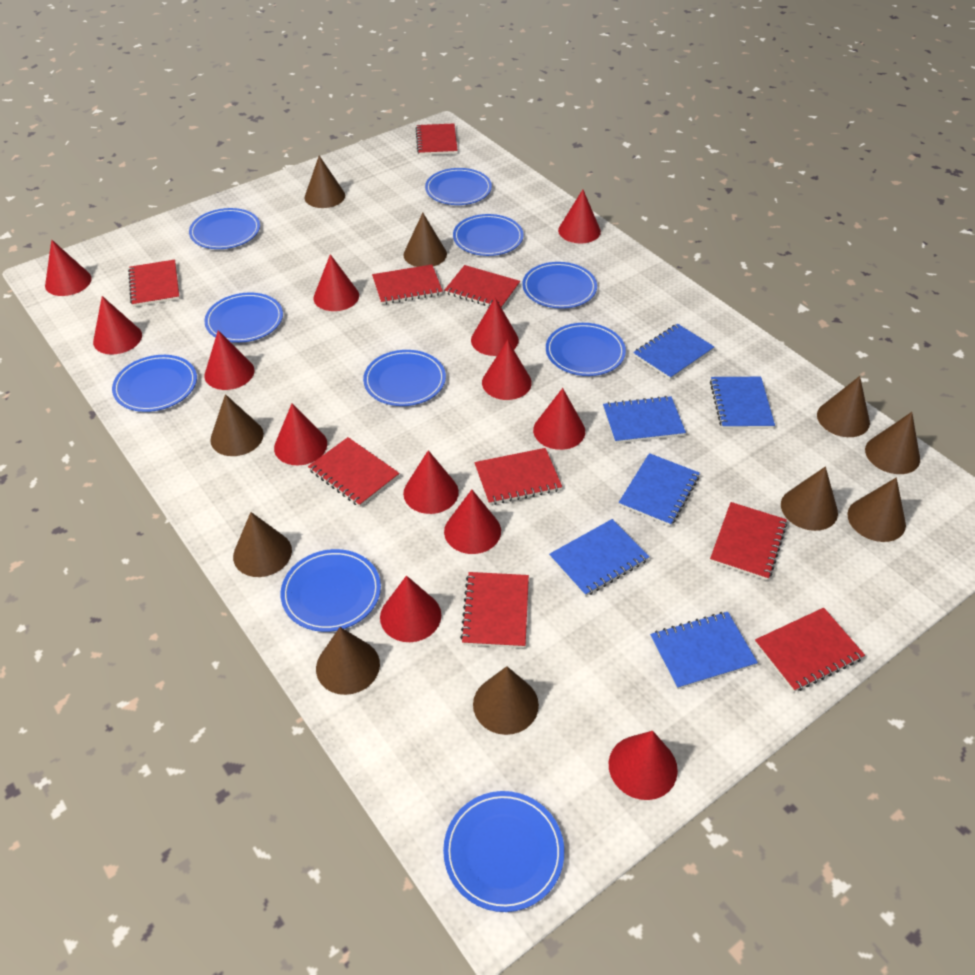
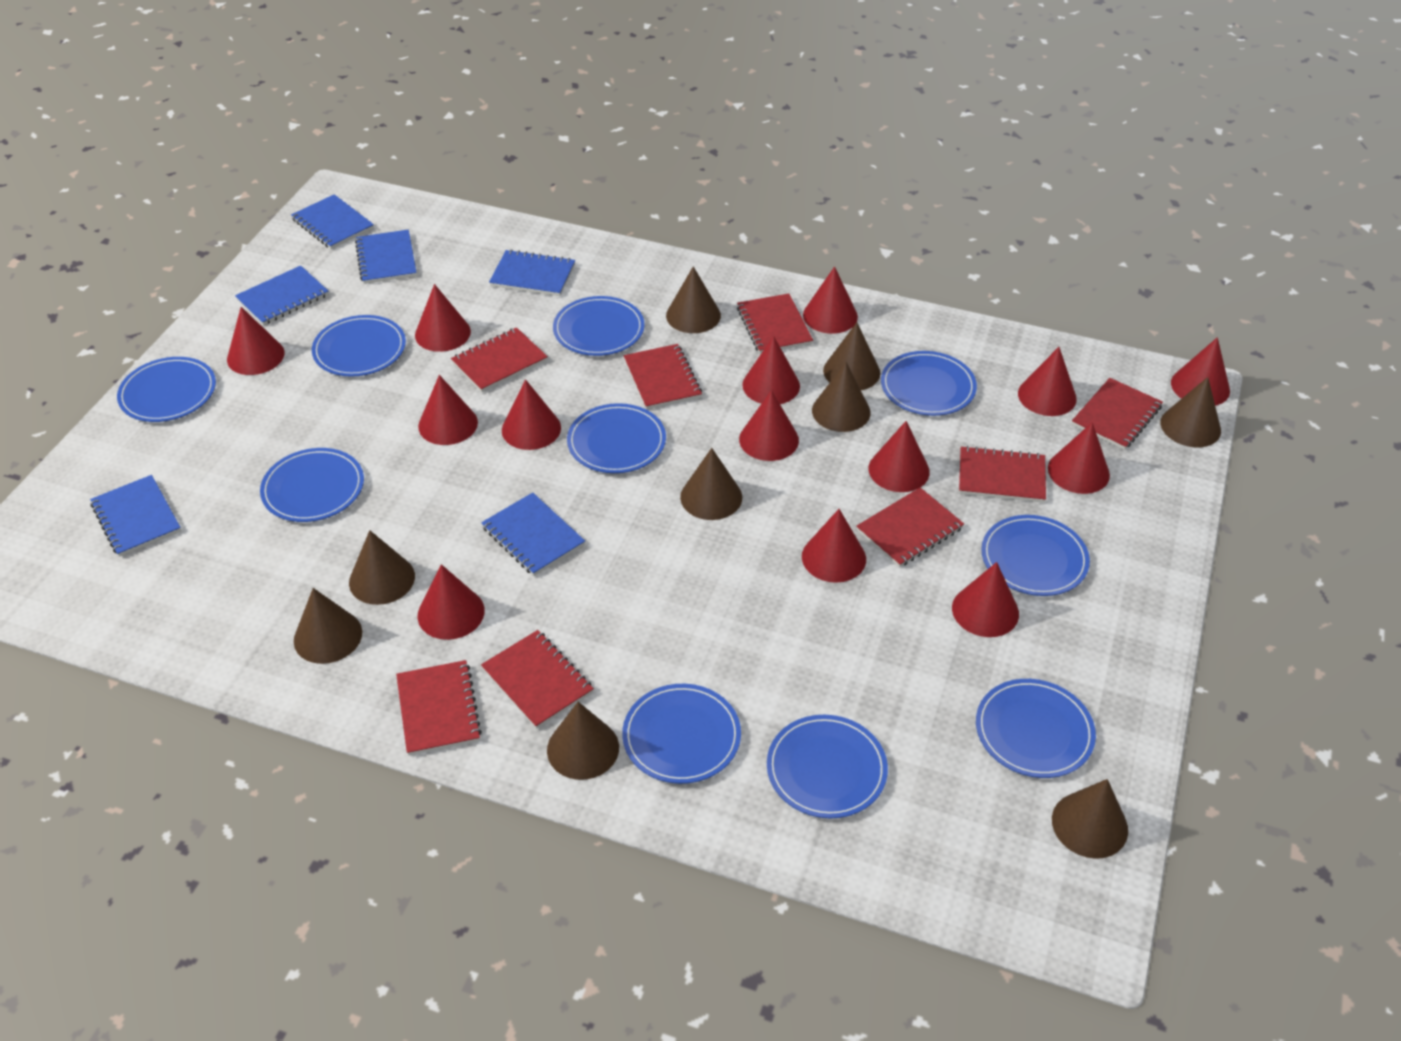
brown cone: [210,394,264,456] [233,512,292,577] [305,156,345,208] [316,627,380,695] [403,213,447,267] [473,666,539,735] [781,467,838,531] [817,376,870,437] [847,478,906,542] [865,412,920,474] = 10 -> [294,588,362,664] [349,530,415,605] [547,702,619,780] [666,266,721,333] [680,448,742,520] [812,362,871,432] [823,323,880,390] [1052,779,1128,859] [1160,377,1221,447] = 9
red cone: [45,240,92,296] [93,296,142,355] [204,330,254,390] [274,404,327,465] [314,254,359,311] [380,576,441,642] [403,450,459,514] [444,490,501,554] [471,298,519,356] [482,340,532,400] [533,388,585,450] [558,190,601,243] [609,731,678,800] = 13 -> [227,307,284,375] [415,284,471,352] [418,375,478,445] [418,564,485,640] [502,379,561,450] [739,390,799,461] [742,336,800,404] [802,509,866,583] [803,267,858,334] [868,421,930,492] [952,562,1019,637] [1018,347,1077,416] [1048,422,1110,494] [1171,337,1230,406] = 14
red notebook: [128,260,180,307] [308,437,399,507] [372,264,443,305] [415,123,458,155] [444,265,520,308] [460,572,529,648] [474,448,562,505] [710,502,787,580] [755,608,865,692] = 9 -> [396,660,482,755] [451,328,548,392] [481,630,594,729] [624,344,702,409] [737,293,813,354] [856,487,964,567] [959,446,1046,503] [1072,378,1163,450] = 8

